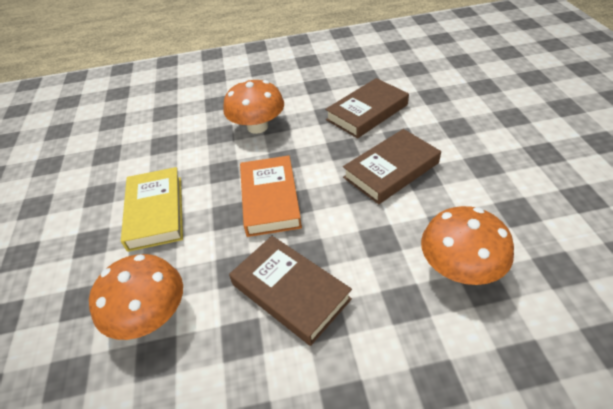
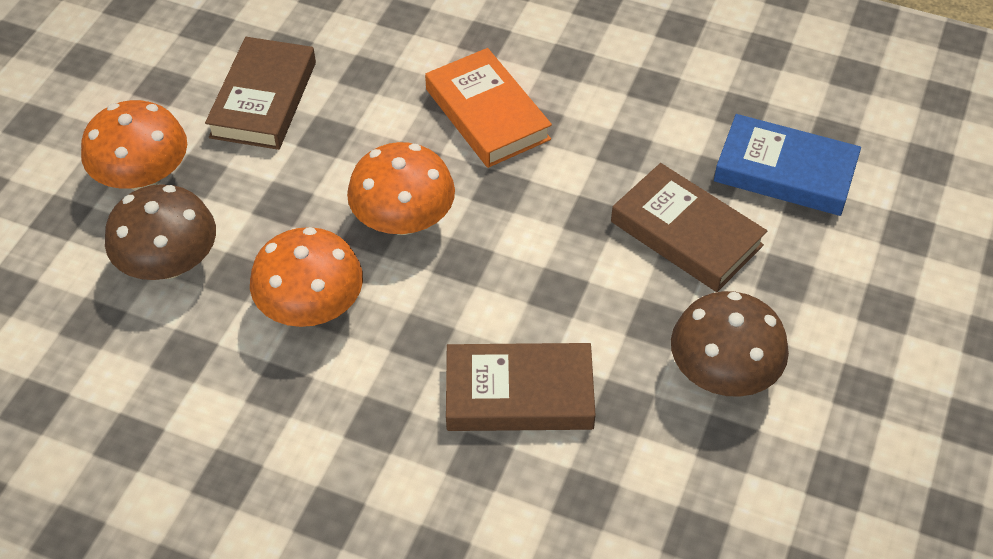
blue book: none = 0 -> [714,114,861,216] = 1
brown mushroom: none = 0 -> [105,184,216,280] [671,291,789,397] = 2
yellow book: [121,167,183,252] = 1 -> none = 0

